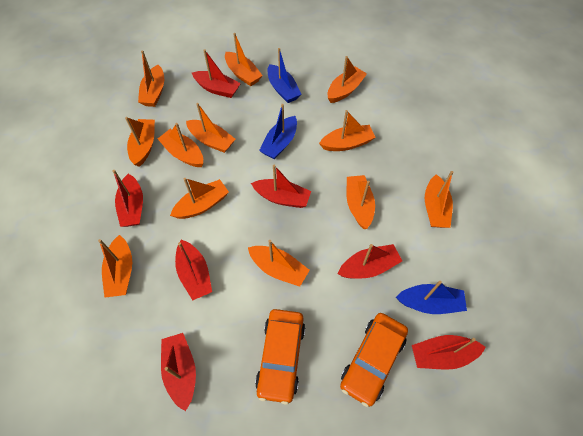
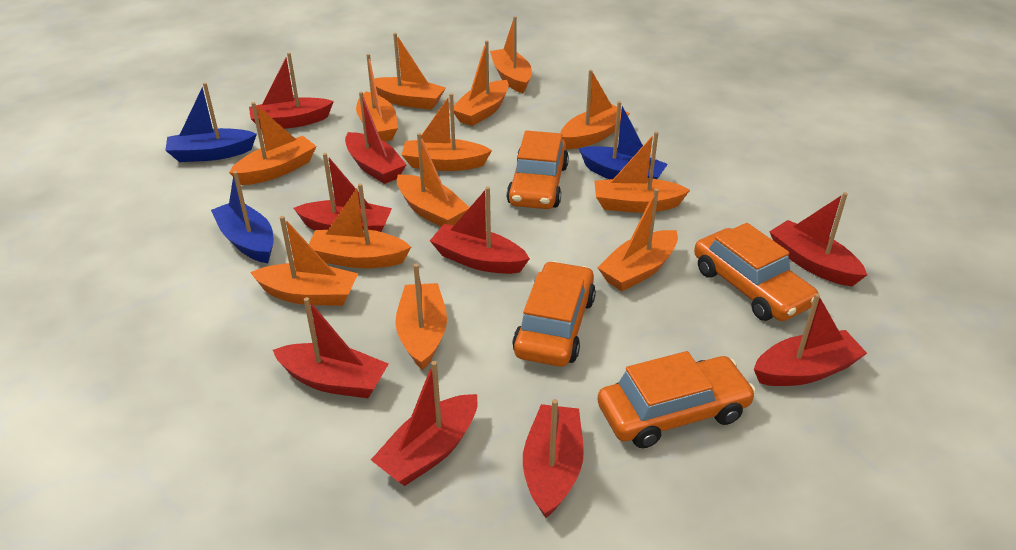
orange boat: [98,235,132,298] [125,117,155,167] [138,50,164,107] [158,123,203,167] [170,178,229,219] [186,103,235,153] [225,33,263,86] [248,240,310,287] [319,110,376,151] [327,56,367,103] [347,175,375,229] [425,171,453,228] = 12 -> [229,102,317,185] [250,216,358,306] [309,183,411,268] [356,54,398,142] [374,33,446,110] [395,264,447,370] [397,133,470,227] [402,93,492,171] [454,40,509,126] [490,16,532,93] [561,70,630,149] [594,131,690,213] [597,188,678,291] = 13
orange car: [255,309,305,405] [340,313,408,407] = 2 -> [506,130,569,209] [512,261,596,367] [598,351,756,448] [694,223,818,321] = 4
red boat: [112,170,143,227] [161,333,196,411] [175,240,212,300] [192,49,241,98] [251,165,311,208] [338,244,402,278] [412,335,486,370] = 7 -> [249,52,334,130] [273,297,388,398] [294,153,392,232] [345,92,407,184] [371,361,478,486] [430,187,530,274] [523,399,584,518] [754,293,867,386] [769,192,867,286] = 9

